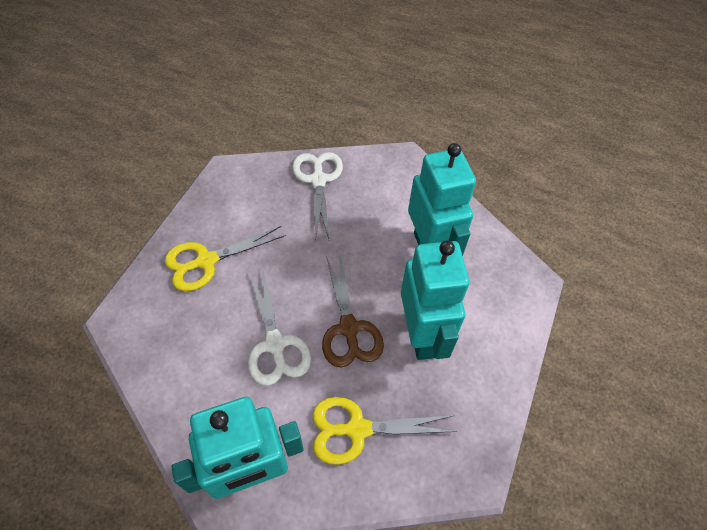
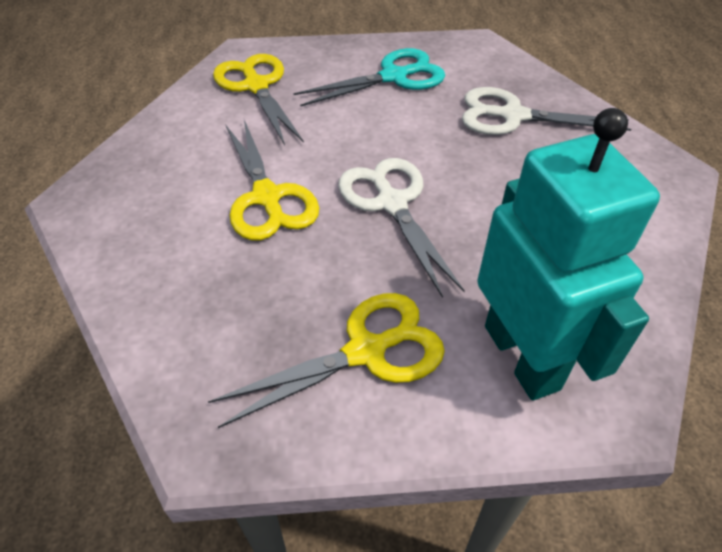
brown scissors: [322,255,384,367] = 1 -> none = 0
turquoise robot: [171,397,304,499] [401,240,470,360] [408,143,476,256] = 3 -> [477,108,660,401] = 1
turquoise scissors: none = 0 -> [293,48,445,107] = 1
yellow scissors: [165,226,286,291] [313,397,457,465] = 2 -> [208,293,445,428] [213,54,304,145] [225,120,319,241] = 3

